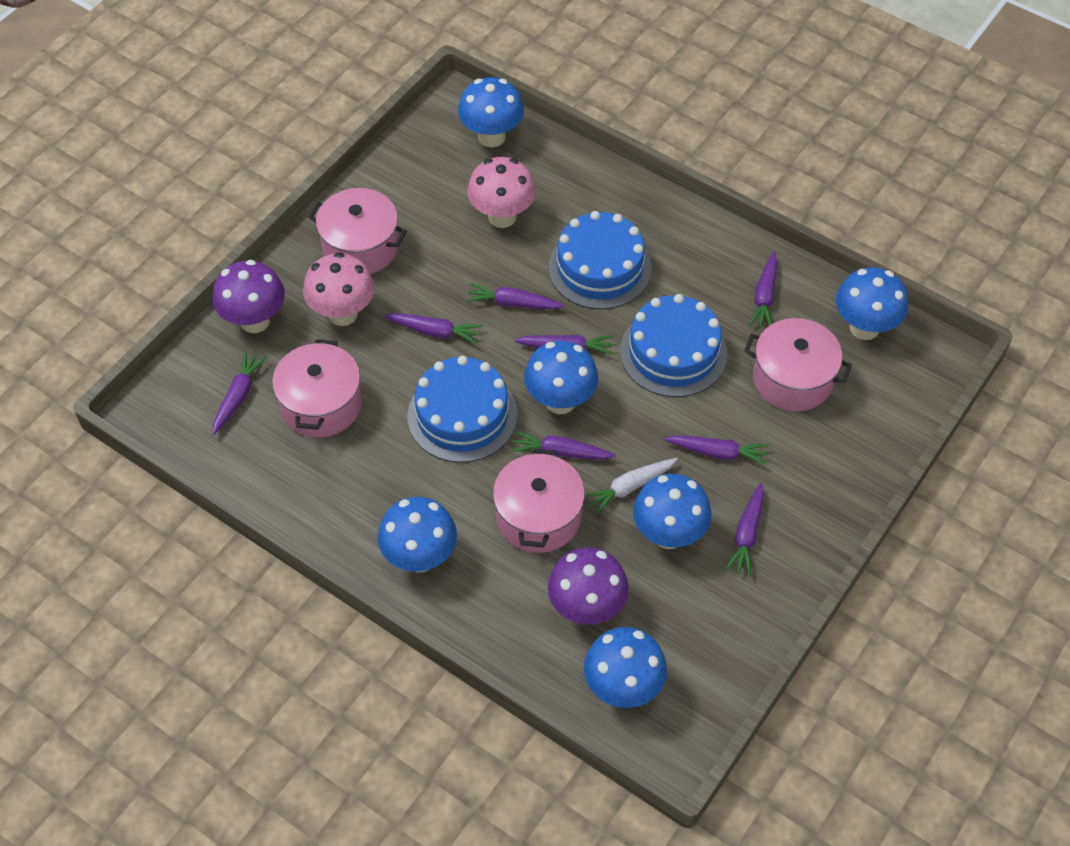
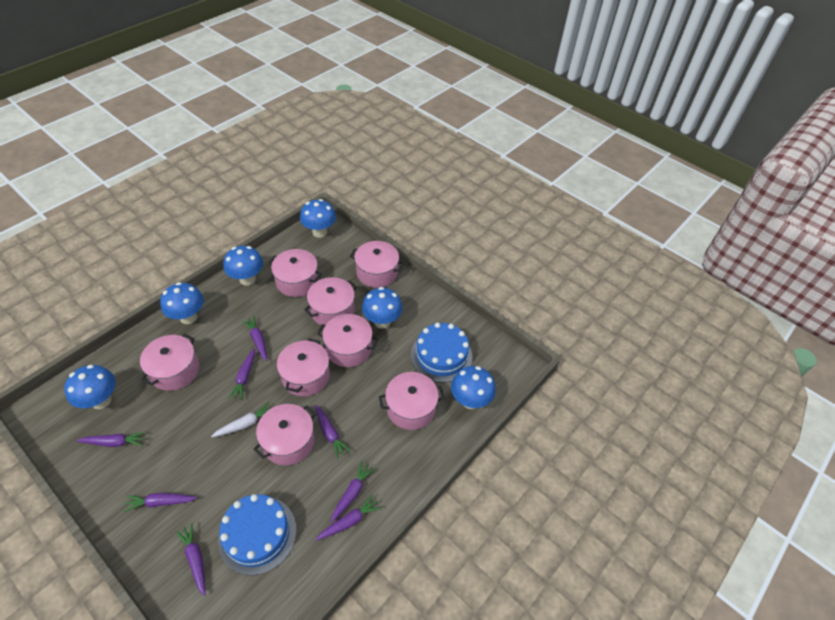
blue cake: [407,356,517,463] [548,211,652,309] [620,294,727,397] = 3 -> [218,494,296,575] [411,323,472,382] = 2
pink mushroom: [303,252,375,326] [467,157,536,228] = 2 -> none = 0
pink pot: [272,339,362,438] [308,188,407,274] [493,449,585,553] [744,318,852,412] = 4 -> [140,334,199,391] [254,404,316,465] [269,249,322,297] [277,338,330,396] [304,277,357,325] [317,314,378,367] [350,241,404,288] [379,372,445,430] = 8
purple mushroom: [213,260,285,333] [548,547,629,625] = 2 -> none = 0

